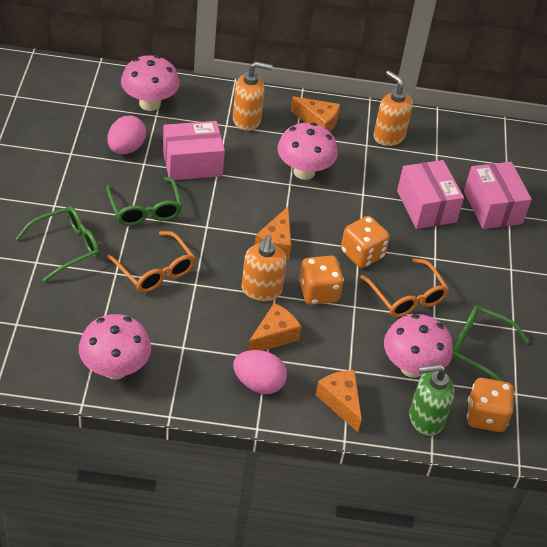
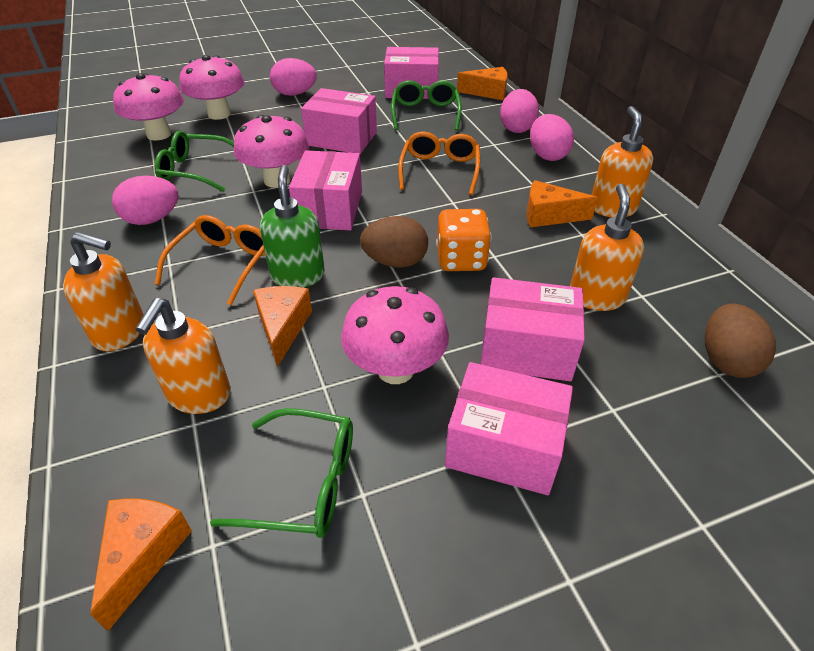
brown egg: none = 0 -> [360,216,428,268] [705,304,776,378] = 2
orange dice: [299,256,344,305] [341,216,390,268] [467,378,514,432] = 3 -> [436,209,492,271] = 1
orange soap dispenser: [233,61,273,131] [242,235,287,301] [374,71,413,146] = 3 -> [63,232,144,352] [135,298,231,414] [570,184,644,311] [592,106,653,217] = 4
pink box: [163,121,225,180] [397,160,464,229] [464,162,532,229] = 3 -> [289,150,362,230] [301,88,377,154] [384,47,439,99] [445,362,573,495] [481,277,585,381] = 5
pink egg: [107,116,146,154] [233,350,287,394] = 2 -> [112,176,179,225] [270,58,317,96] [500,89,539,133] [530,114,574,161] = 4

